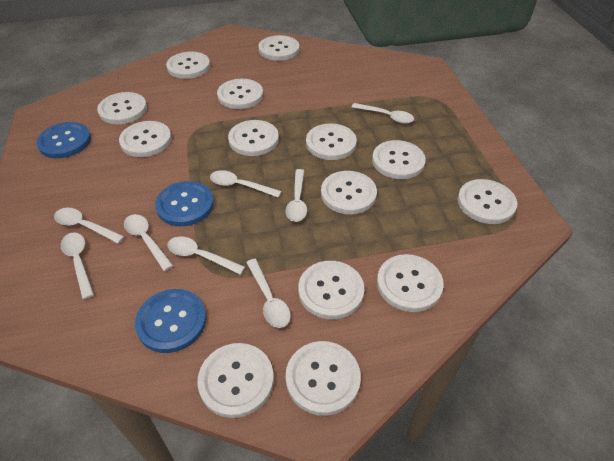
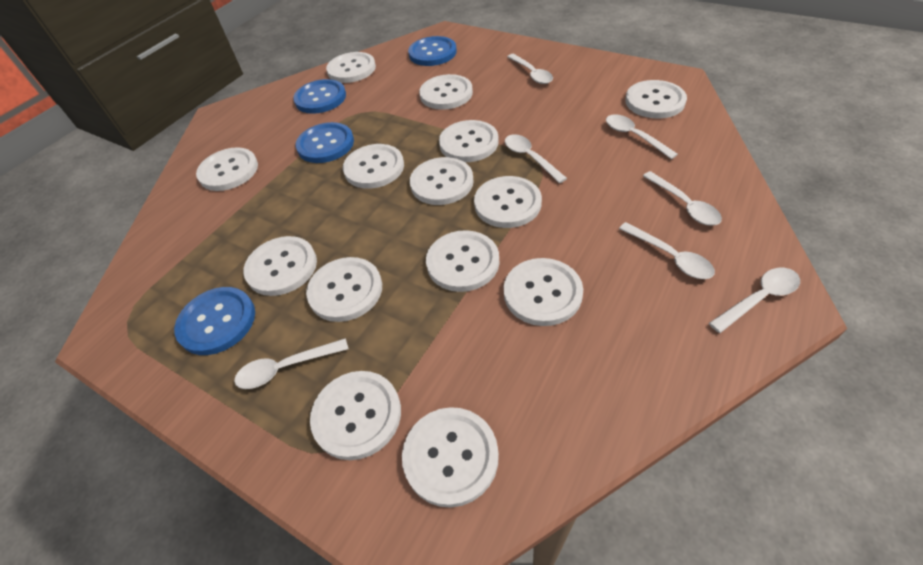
blue button: [36,122,91,158] [135,289,206,353] [155,181,214,226] = 3 -> [174,287,255,355] [293,79,346,114] [296,122,354,163] [408,36,457,66] = 4
white spoon: [54,208,124,244] [61,232,94,299] [124,214,173,271] [168,236,245,275] [210,170,282,198] [246,259,291,328] [285,169,307,222] [352,103,414,124] = 8 -> [234,338,348,389] [505,134,567,183] [507,54,553,84] [606,114,678,159] [619,222,715,279] [643,171,722,225] [709,268,800,333] = 7

